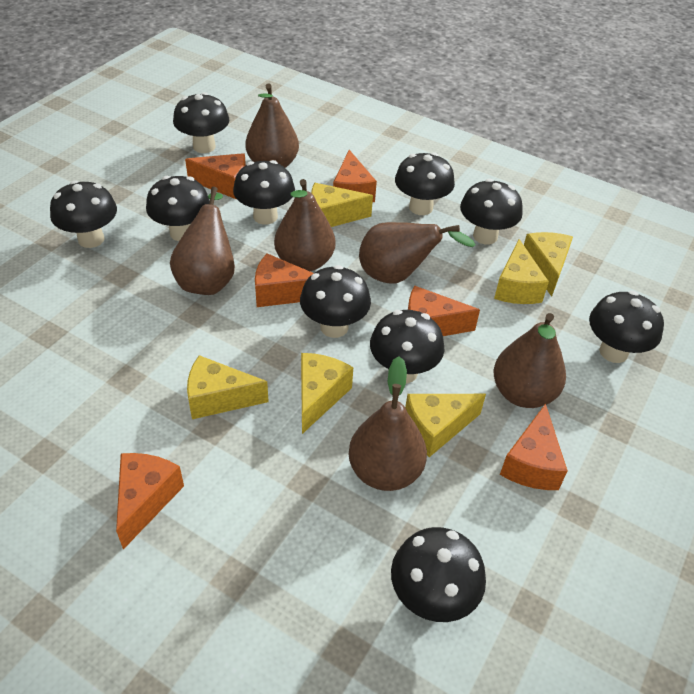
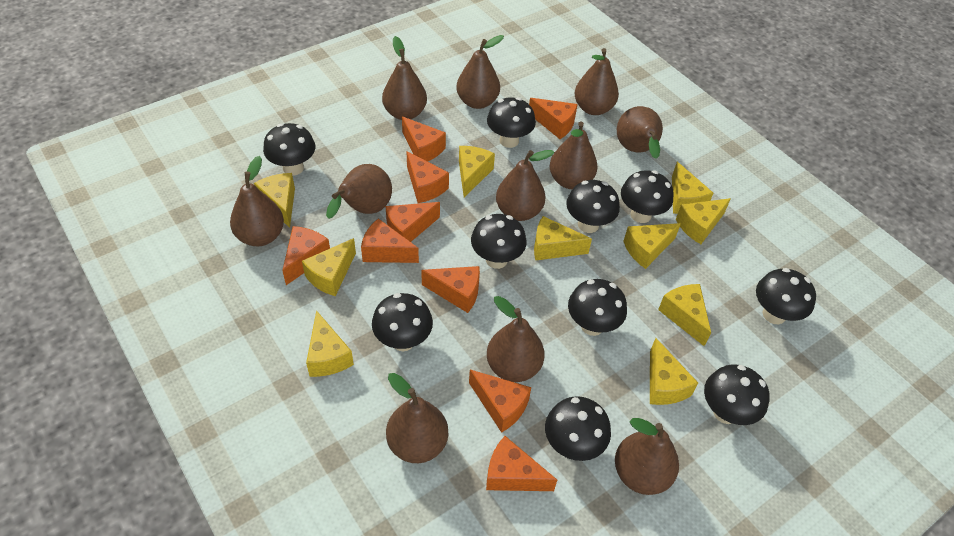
brown pear: [170,187,235,295] [245,84,299,168] [274,179,335,271] [349,356,427,491] [359,222,475,283] [493,313,566,408] = 6 -> [230,156,284,246] [326,164,392,219] [382,36,427,120] [386,373,448,463] [457,35,504,109] [487,296,545,382] [496,150,554,221] [550,122,598,189] [575,48,619,115] [615,418,679,495] [617,106,663,159] = 11
orange cheese: [116,453,184,550] [185,153,246,199] [255,253,313,307] [333,150,377,203] [408,286,480,336] [500,404,568,490] = 6 -> [282,226,330,285] [361,218,419,263] [386,202,440,242] [402,116,446,162] [406,151,449,203] [421,266,480,313] [469,370,531,433] [486,436,557,491] [529,98,578,139] = 9
yellow cheese: [187,355,269,419] [301,353,353,434] [311,183,373,227] [405,394,486,457] [494,239,549,304] [524,232,573,297] = 6 -> [254,173,295,228] [302,238,356,296] [306,310,354,377] [459,146,495,197] [534,216,592,260] [623,223,681,269] [650,338,698,405] [658,284,711,346] [672,162,713,214] [676,198,731,244] = 10

